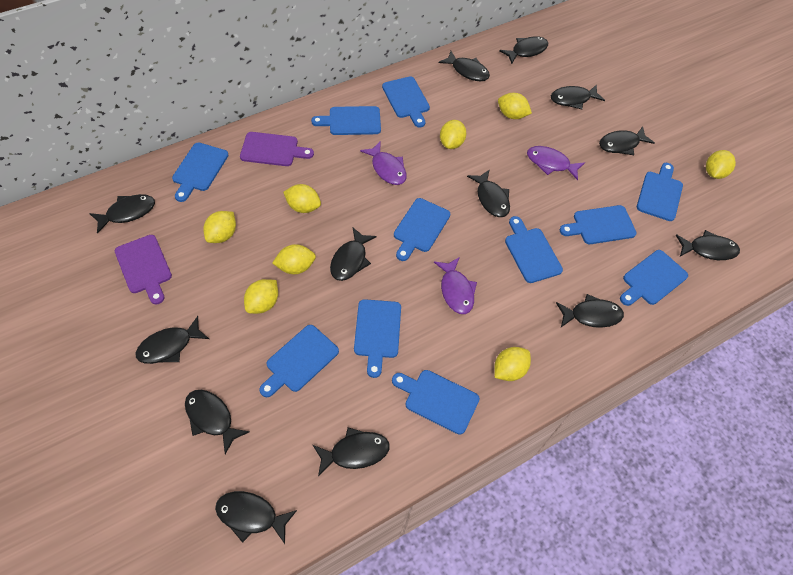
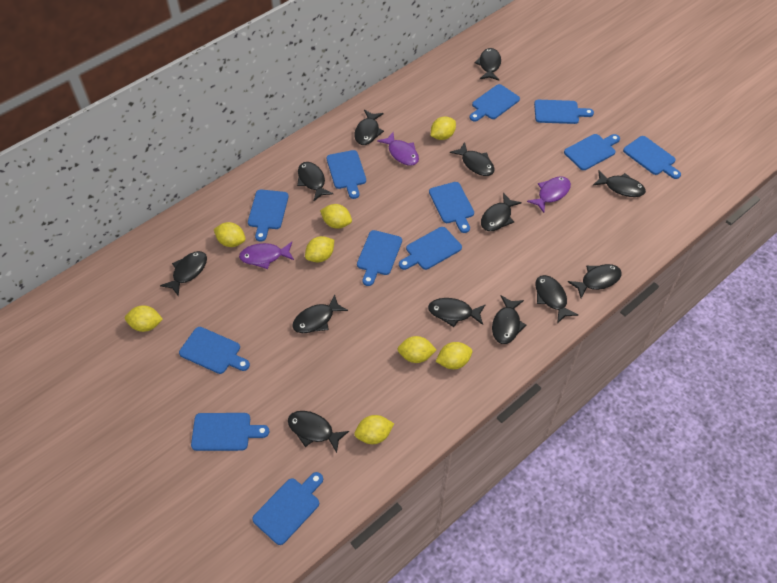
blue cutting board: [172,142,229,202] [259,325,339,397] [311,106,381,135] [354,299,401,378] [382,76,430,128] [392,370,480,435] [394,198,450,261] [505,216,563,283] [560,205,636,244] [620,250,688,306] [637,163,683,221] = 11 -> [179,327,250,374] [191,413,269,451] [248,189,289,242] [252,472,323,545] [326,150,366,199] [357,230,402,286] [399,227,462,270] [429,182,474,233] [470,84,520,122] [534,100,594,124] [564,134,620,170] [623,136,681,179] = 12
purple cutting board: [115,235,172,305] [240,132,314,166] = 2 -> none = 0

